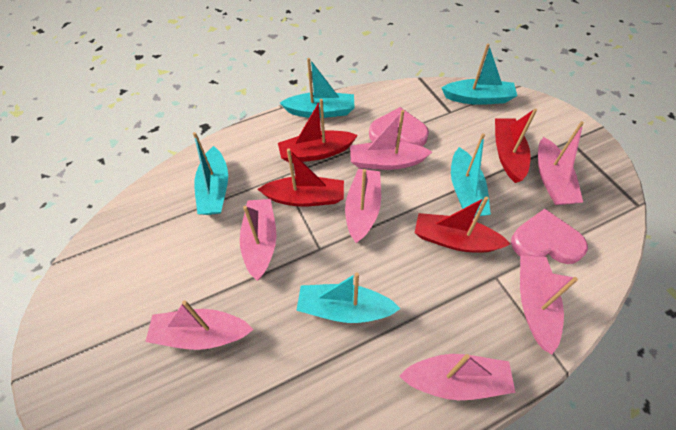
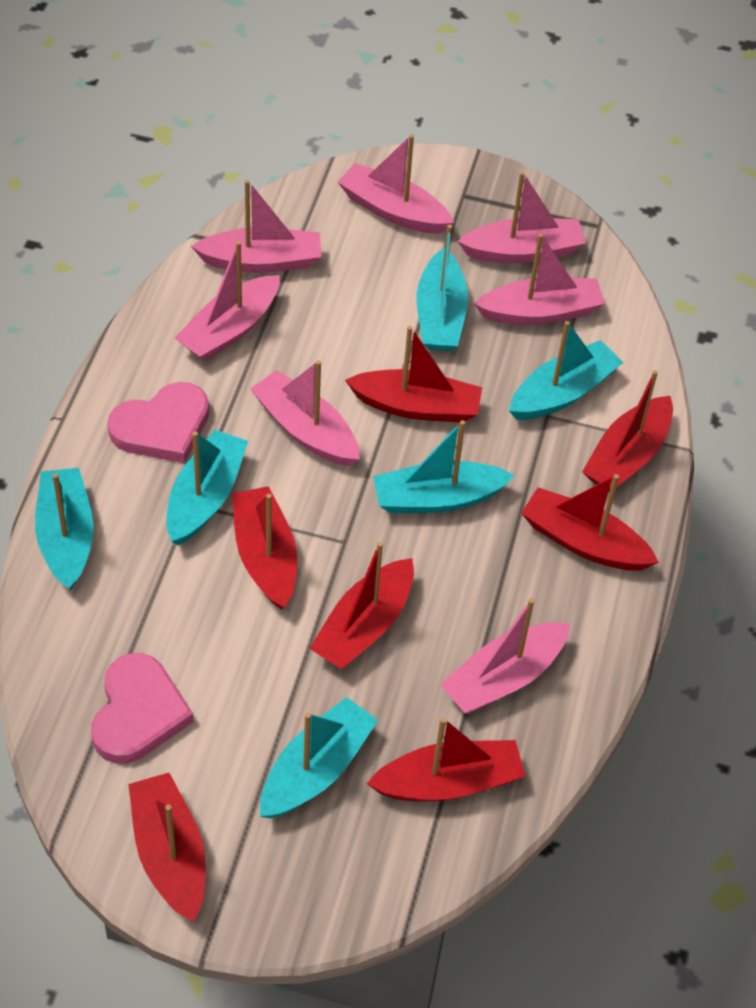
red boat: [258,148,344,207] [278,99,358,163] [415,196,510,252] [495,108,537,183] = 4 -> [128,773,206,922] [232,486,297,610] [309,542,414,669] [345,326,482,422] [367,717,526,802] [521,474,659,571] [582,370,673,492] = 7
turquoise boat: [193,132,228,215] [280,58,355,118] [296,272,401,323] [442,43,517,105] [451,133,491,217] = 5 -> [35,468,93,591] [166,430,248,545] [260,697,378,818] [373,420,515,514] [417,225,468,351] [509,321,623,420] = 6

